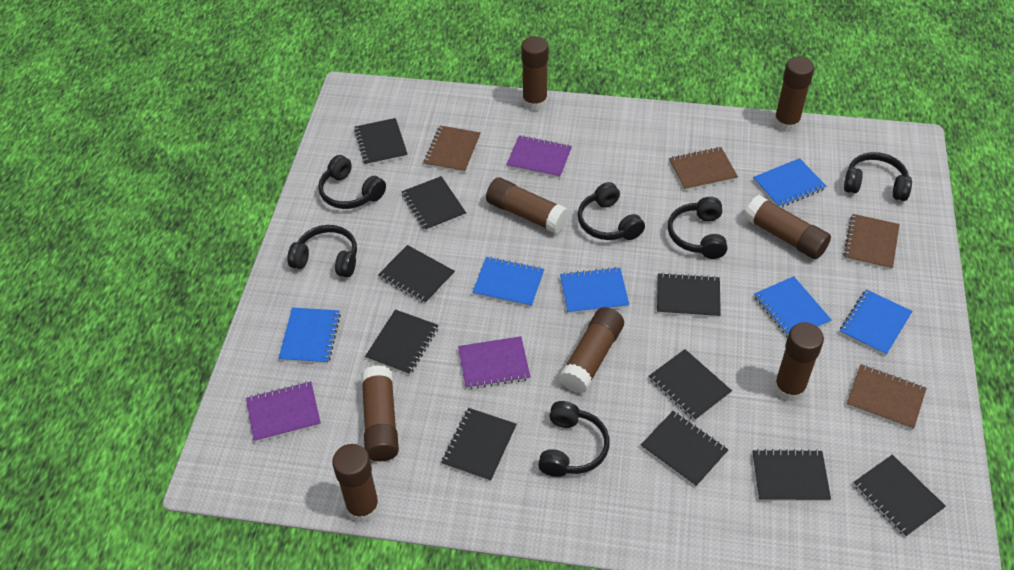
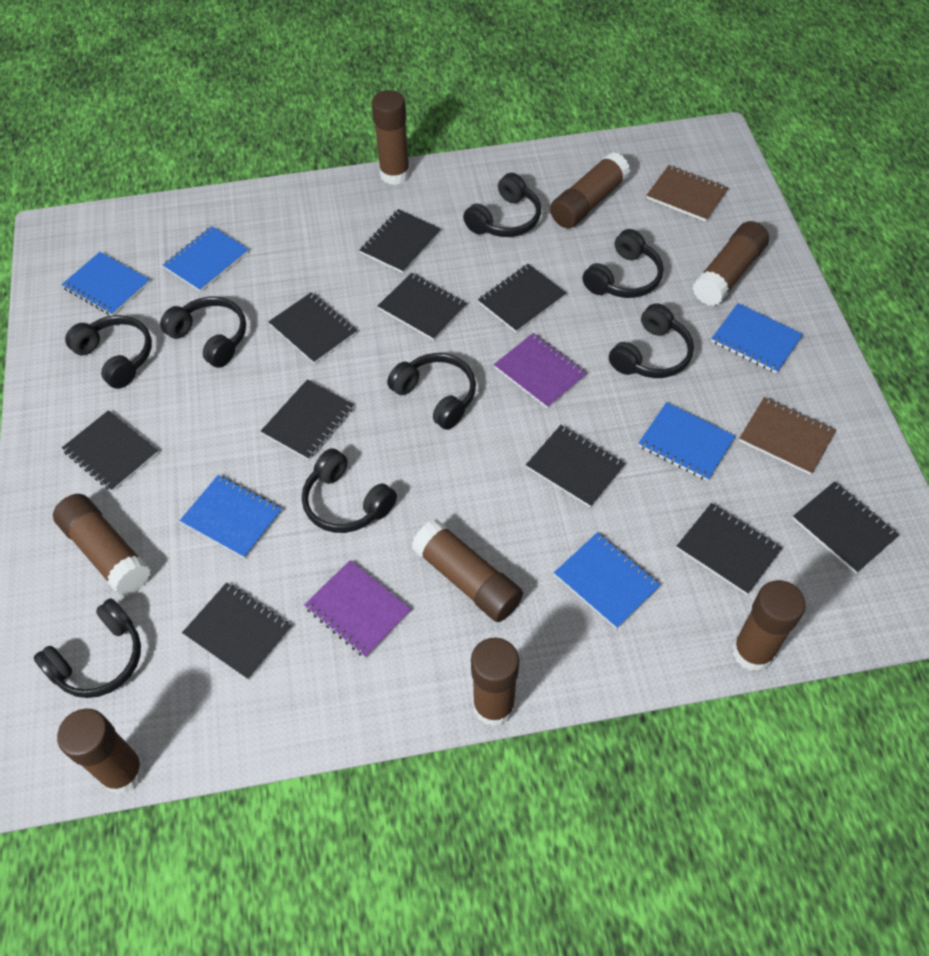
black headphones: [287,225,357,277] [318,155,386,209] [538,401,610,477] [578,182,645,240] [668,197,727,259] [844,152,912,201] = 6 -> [34,598,141,698] [65,315,152,389] [160,297,246,368] [302,448,397,533] [387,353,476,430] [463,173,541,237] [582,229,664,298] [609,303,694,378] = 8
brown notebook: [424,126,481,173] [669,147,738,191] [843,214,900,270] [846,364,927,430] = 4 -> [646,165,728,222] [739,397,836,475] = 2
purple notebook: [246,381,321,442] [458,336,530,390] [506,135,572,178] = 3 -> [304,560,411,658] [494,333,587,409] = 2

